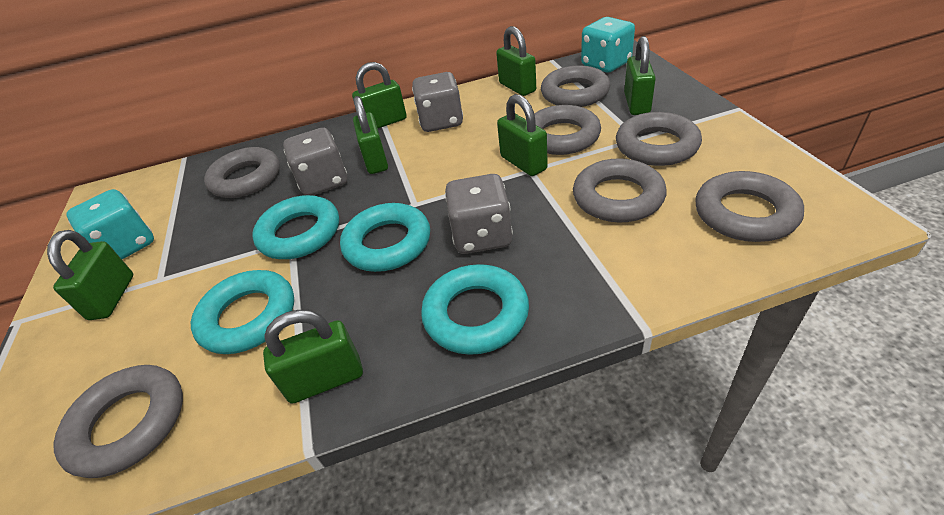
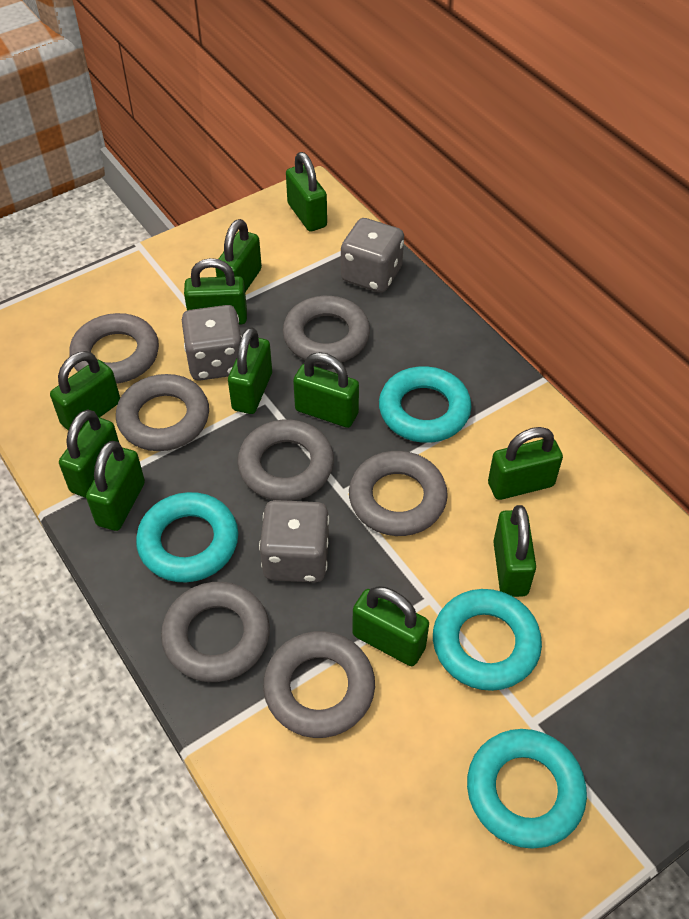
green padlock: [47,230,133,320] [263,310,363,404] [352,62,407,128] [353,96,388,174] [496,26,536,96] [497,94,548,176] [624,36,656,115] = 7 -> [50,351,120,432] [59,409,119,498] [86,441,145,531] [184,258,247,325] [215,219,262,292] [228,327,272,414] [286,152,327,232] [293,352,359,428] [352,586,429,666] [488,427,563,500] [493,505,536,597] = 11
turquoise dice: [66,189,154,259] [581,17,635,72] = 2 -> none = 0

